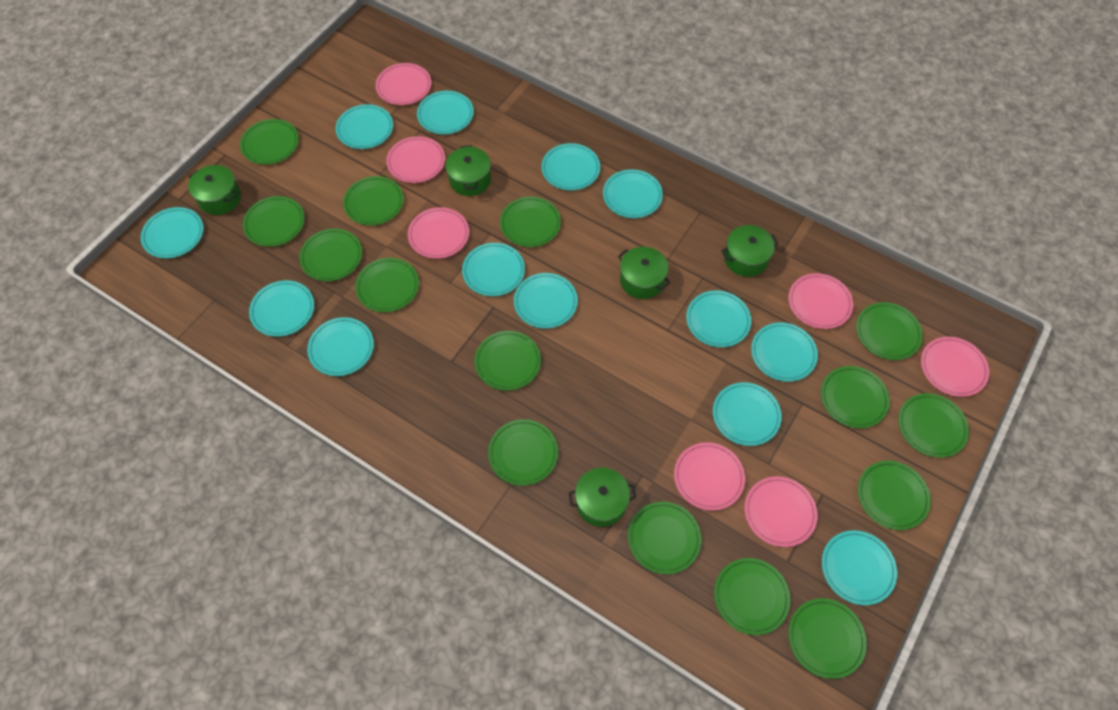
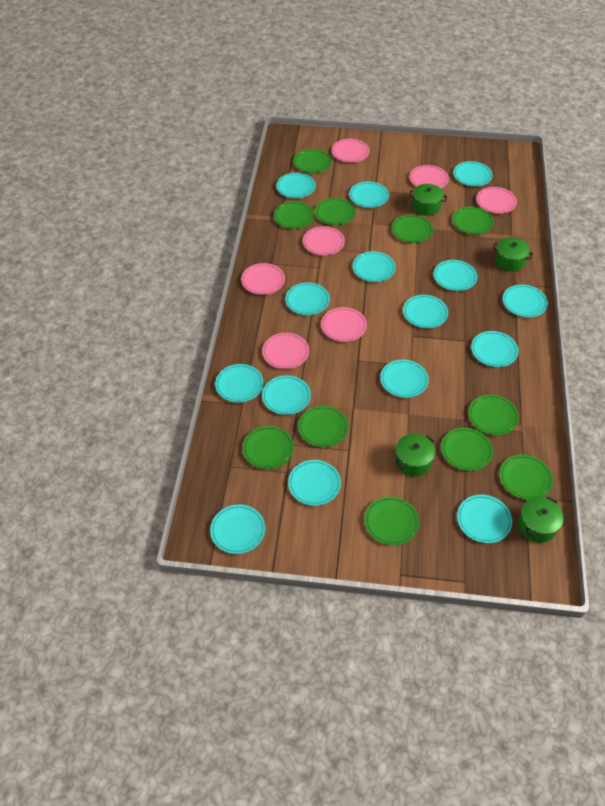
green plate: [240,119,299,165] [243,196,305,247] [299,229,362,281] [343,176,404,225] [355,258,419,312] [475,331,541,390] [488,419,558,486] [500,197,561,247] [628,502,701,574] [714,558,790,635] [788,598,867,679] [821,366,890,428] [856,302,923,360] [858,461,931,530] [898,393,969,458] = 15 -> [242,426,294,469] [274,202,314,229] [293,149,332,173] [298,406,348,447] [315,198,356,225] [364,496,419,545] [392,215,433,243] [441,428,493,471] [452,207,494,234] [468,395,519,435] [500,455,553,500] = 11
green pot: [188,165,241,215] [446,145,491,196] [569,468,636,527] [618,247,670,299] [721,225,779,277] = 5 -> [395,434,435,476] [409,184,447,216] [493,237,533,272] [518,497,564,543] = 4
turquoise plate: [141,207,204,258] [249,280,314,337] [307,317,374,376] [336,104,393,149] [417,91,474,134] [462,243,525,296] [514,273,578,329] [541,143,600,190] [603,169,663,218] [686,291,751,347] [713,382,782,446] [751,322,818,382] [822,530,897,605] = 13 -> [210,504,265,554] [215,364,264,403] [262,375,311,415] [276,173,316,198] [285,283,330,315] [288,460,341,506] [349,182,389,208] [353,251,396,282] [380,359,429,398] [403,295,448,328] [434,260,477,291] [453,161,493,186] [457,495,512,543] [471,331,519,367] [503,285,548,317] = 15

